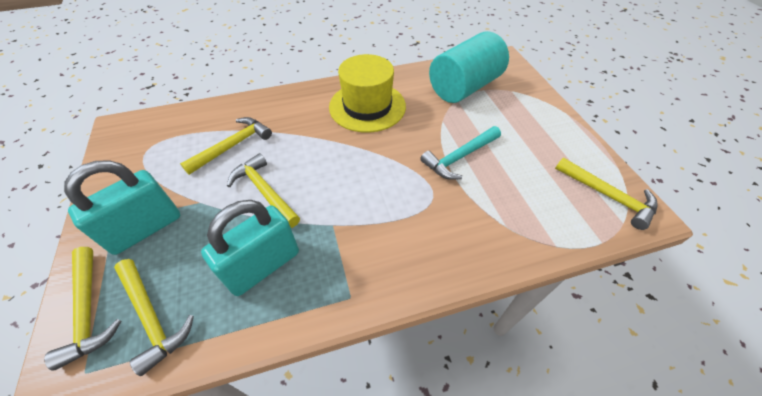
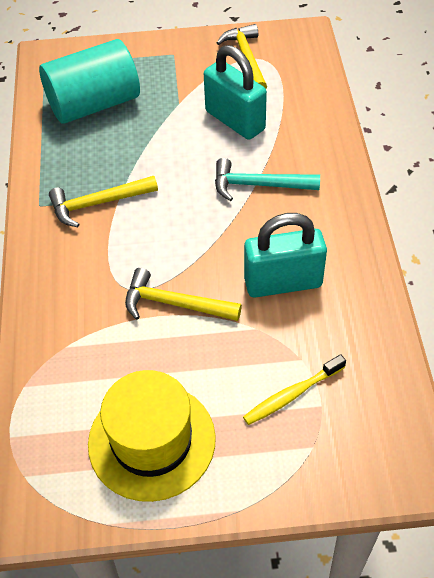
yellow hammer: [44,247,121,370] [114,259,194,376] [180,117,272,175] [227,153,300,228] [555,157,657,230] = 5 -> [49,176,158,227] [125,268,242,321] [217,24,267,89] = 3
yellow toothbrush: none = 0 -> [243,354,346,425] = 1

